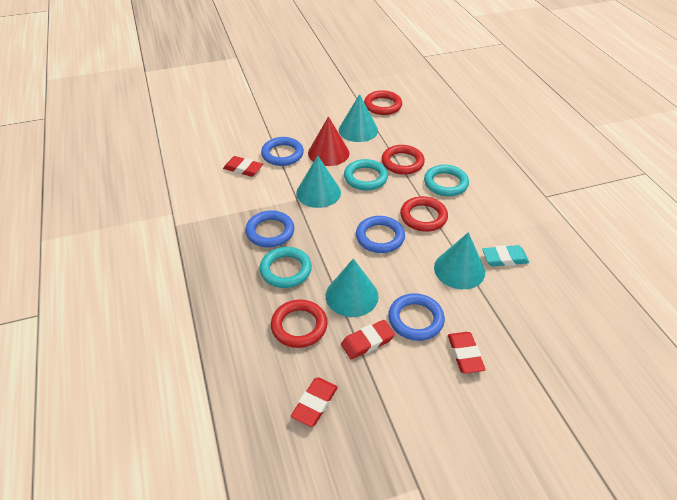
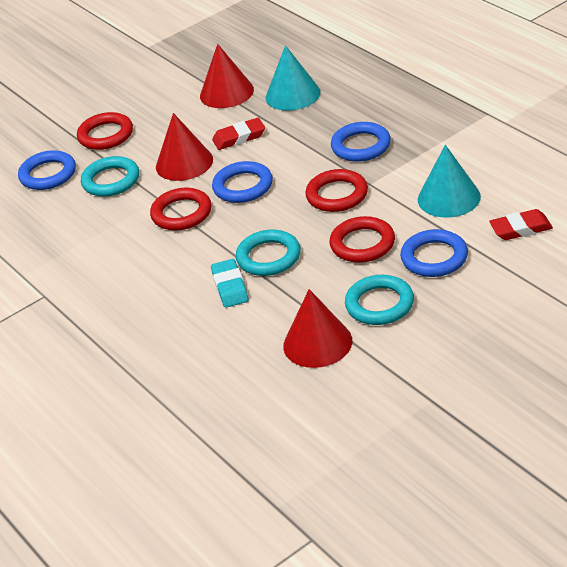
red cone: [308,116,349,166] = 1 -> [156,113,213,181] [200,44,254,108] [283,289,352,368] = 3
red eraser: [223,156,263,177] [291,377,338,427] [341,320,395,359] [448,332,485,374] = 4 -> [212,118,265,150] [489,209,553,240] = 2
turquoise cone: [296,155,341,208] [326,258,379,317] [339,94,378,142] [434,232,485,289] = 4 -> [266,45,320,111] [418,145,481,218] = 2

